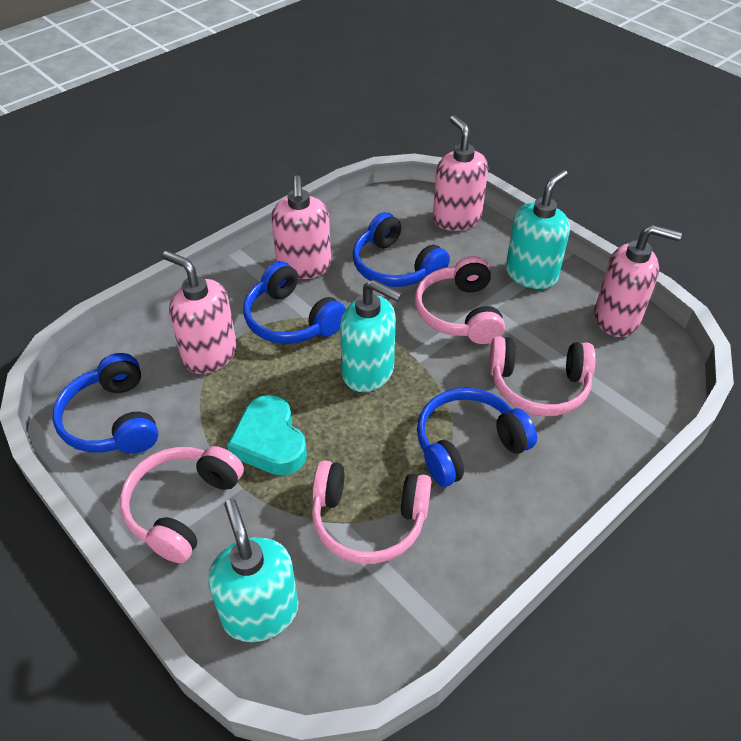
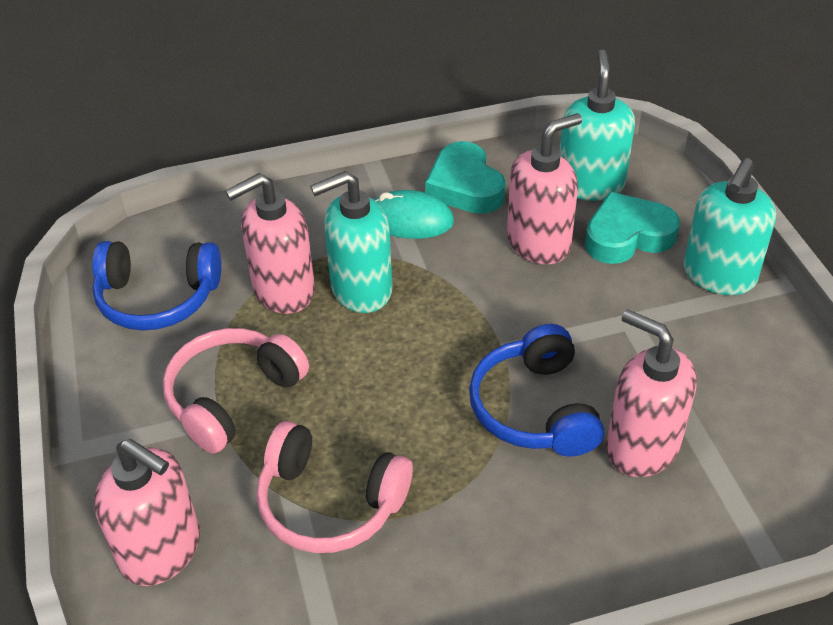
blue headphones: [53,353,159,454] [243,261,346,344] [353,212,450,287] [417,388,537,487] = 4 -> [92,241,221,331] [469,324,604,457] = 2
pink headphones: [120,446,244,563] [312,460,432,564] [415,256,505,344] [489,336,596,416] = 4 -> [163,328,309,454] [256,421,413,553] = 2
turquoise heart: [227,395,307,476] = 1 -> [425,141,505,214] [585,192,680,264] = 2
turquoise mouse: none = 0 -> [374,190,454,239] = 1

